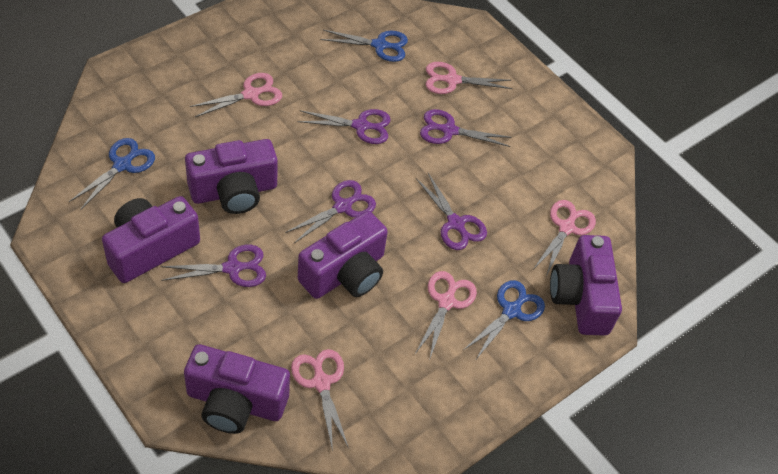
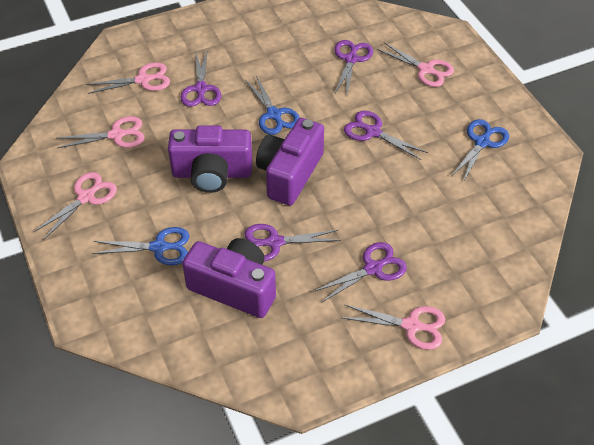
purple camera: [102,196,200,283] [184,344,290,434] [185,139,278,214] [298,211,388,299] [550,235,622,336] = 5 -> [168,125,252,193] [182,238,276,318] [256,118,324,206] = 3

